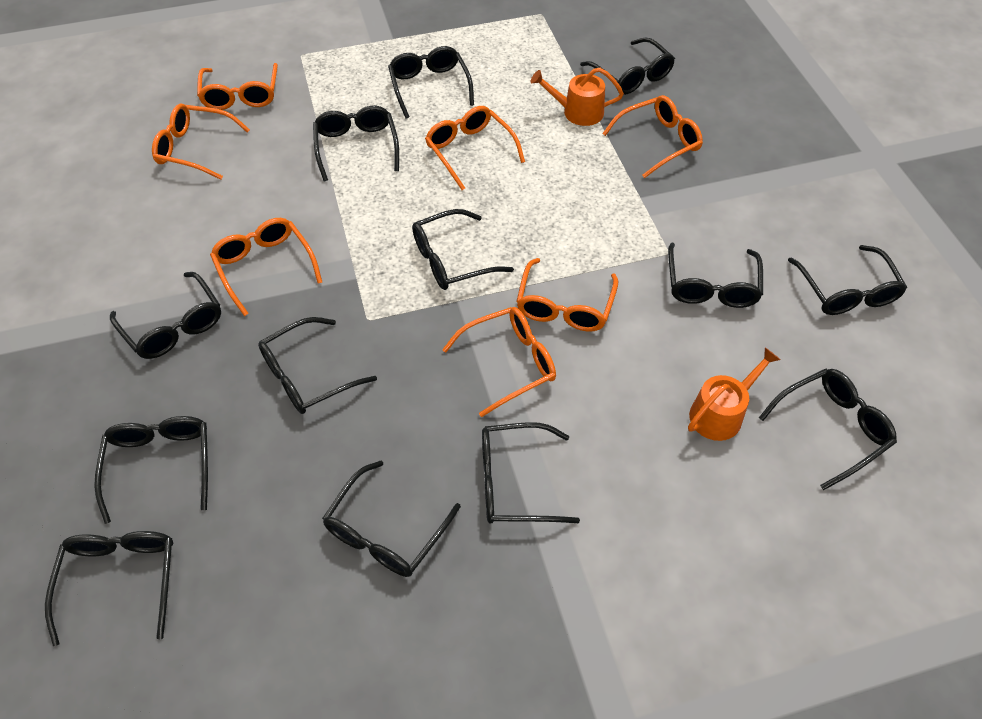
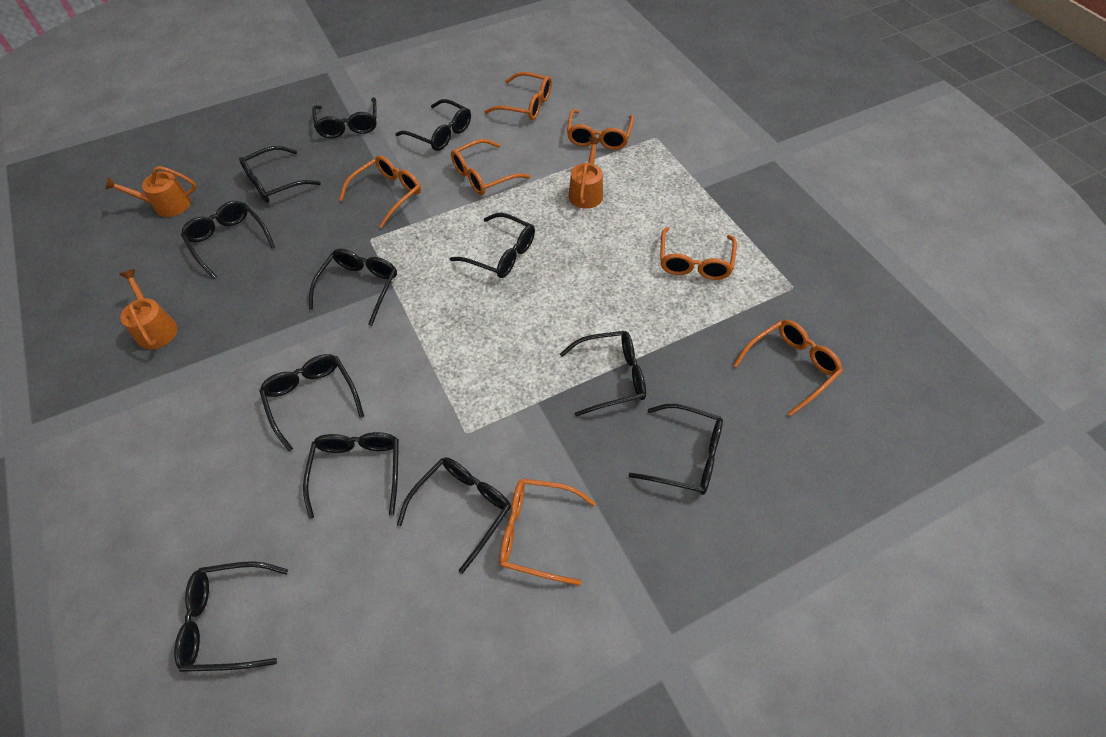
black glasses: [45,531,173,646] [94,416,208,524] [110,272,221,359] [258,317,377,414] [313,106,399,181] [322,461,461,577] [388,46,474,119] [412,209,514,290] [482,422,580,524] [580,37,675,95] [668,243,763,308] [759,369,897,490] [788,245,907,315] = 13 -> [174,561,288,672] [181,201,275,279] [239,146,321,203] [259,354,364,452] [303,432,399,519] [309,249,397,326] [312,97,377,138] [395,99,471,151] [397,457,511,574] [449,213,535,278] [560,331,646,417] [629,404,723,495] = 12
orange watering can: [531,68,624,126] [688,348,781,441] = 2 -> [105,166,197,217] [119,269,178,349] [568,137,603,209] = 3

